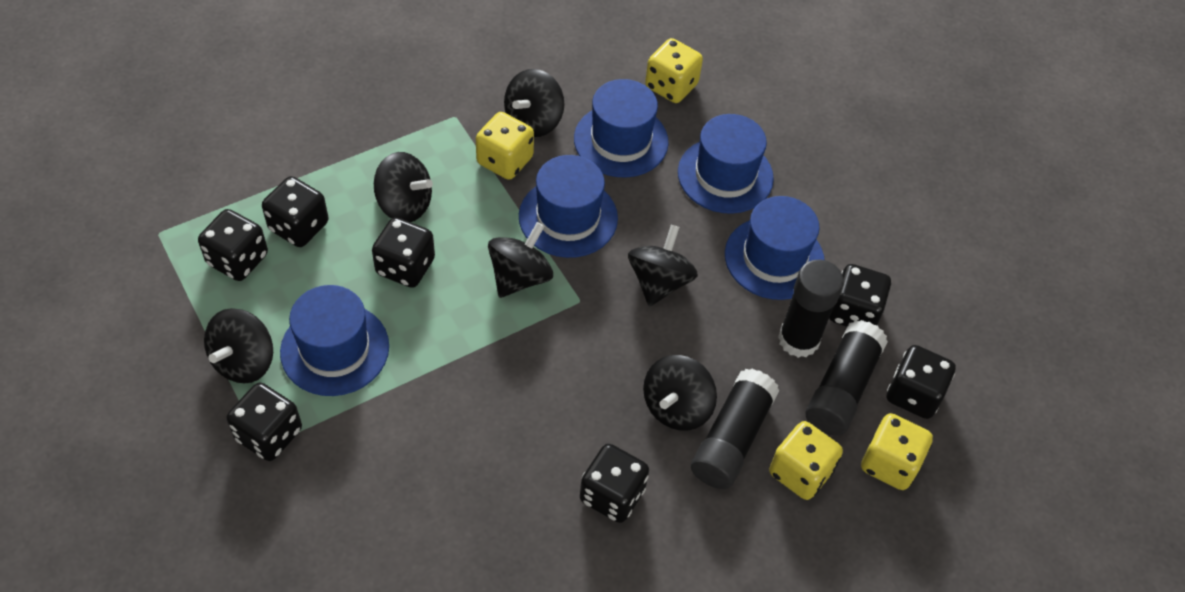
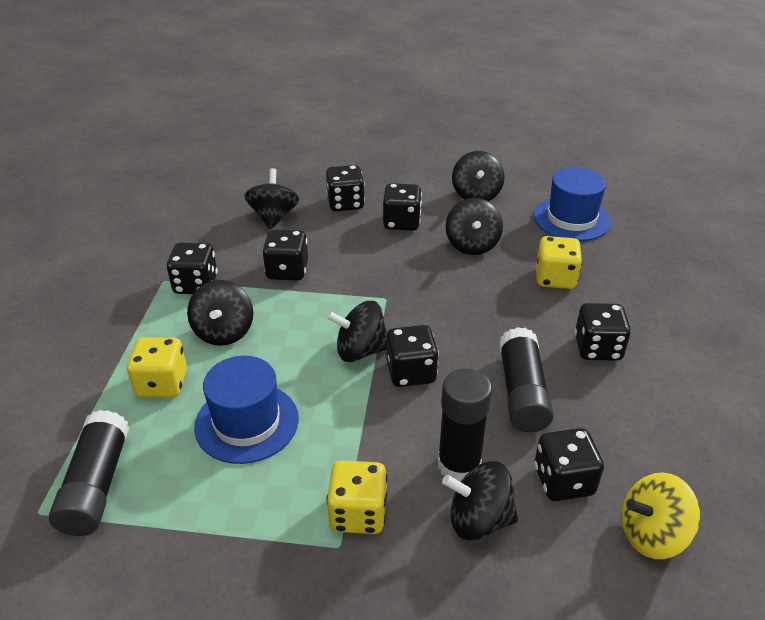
blue hat: [280,285,389,396] [519,155,618,258] [574,79,669,177] [678,114,774,214] [725,196,824,300] = 5 -> [194,356,299,464] [533,167,611,241] = 2
yellow dice: [476,112,534,180] [645,38,703,103] [769,421,843,500] [861,413,933,490] = 4 -> [127,337,187,398] [326,460,387,534] [536,236,582,289] = 3
yellow spinning top: none = 0 -> [622,472,700,559] = 1

